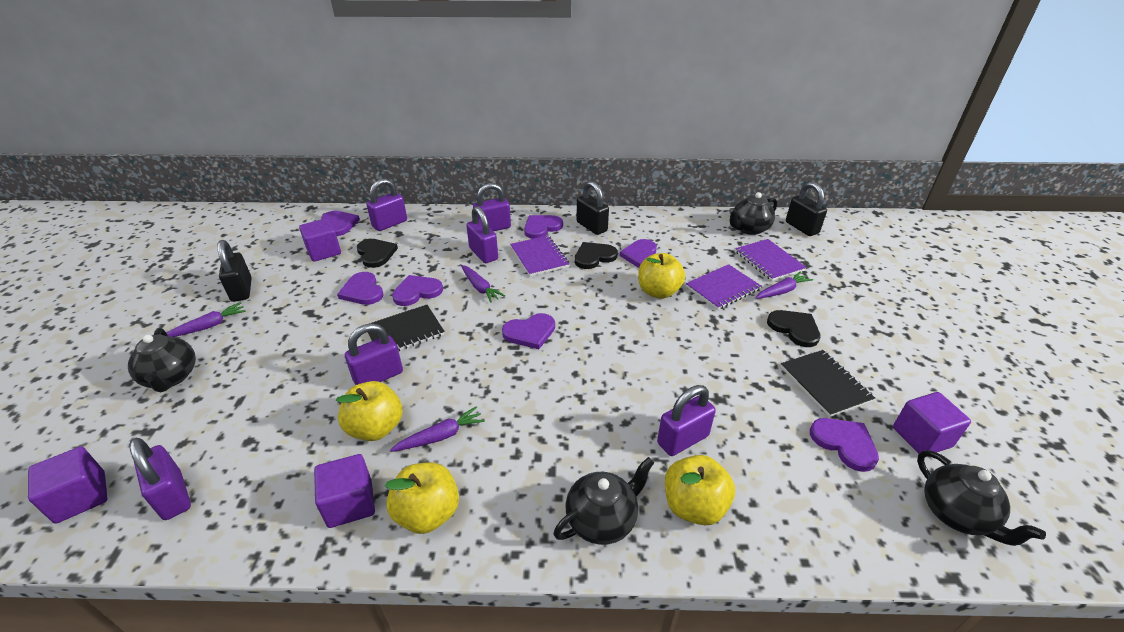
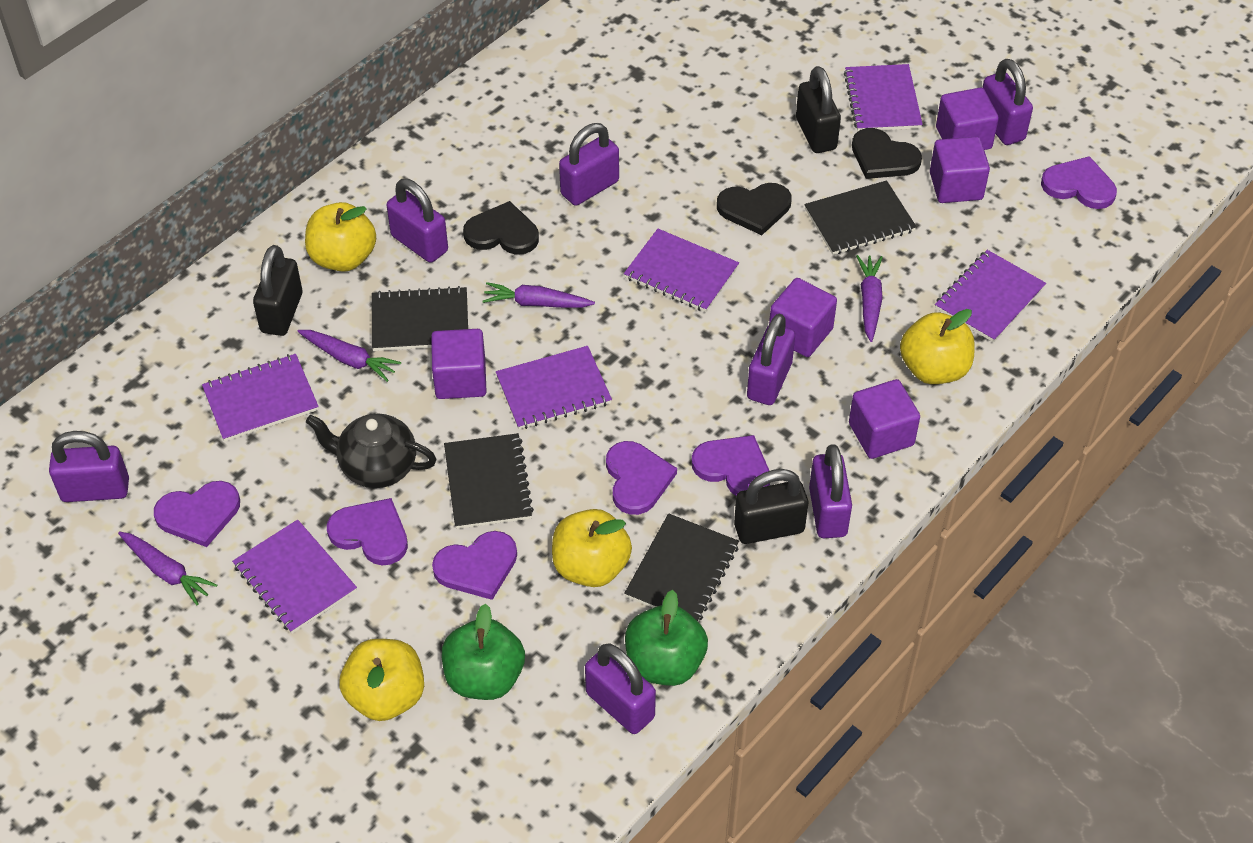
black notebook: [368,305,445,351] [781,350,875,417] = 2 -> [372,286,468,351] [444,433,534,529] [624,513,739,621] [804,180,917,255] = 4
black teapot: [128,328,196,392] [553,457,654,545] [729,192,778,235] [917,450,1046,546] = 4 -> [306,414,437,488] = 1
green apple: none = 0 -> [442,604,525,700] [625,590,708,686] = 2
purple cube: [28,446,108,524] [299,218,341,262] [314,454,375,528] [893,392,971,453] = 4 -> [431,329,487,399] [769,278,837,357] [849,379,920,459] [930,136,990,203] [936,88,999,150] = 5
purple heart: [321,211,360,236] [337,272,384,305] [392,275,443,306] [502,313,555,349] [524,215,563,239] [620,239,657,268] [810,418,879,472] = 7 -> [154,481,240,547] [327,498,408,566] [432,531,517,600] [606,441,677,515] [692,435,770,496] [1041,156,1117,209] = 6
purple notebook: [510,235,570,276] [686,264,762,310] [735,239,807,281] = 3 -> [202,354,319,442] [232,520,357,634] [496,346,612,429] [624,229,739,312] [844,64,923,131] [935,250,1046,342] = 6
purple padlock: [129,438,191,520] [345,323,403,385] [366,179,407,231] [466,206,498,263] [473,183,511,231] [657,385,716,456] = 6 -> [49,431,129,502] [386,179,448,263] [559,123,619,206] [585,644,656,734] [747,314,795,405] [809,444,852,538] [982,59,1033,145] = 7

